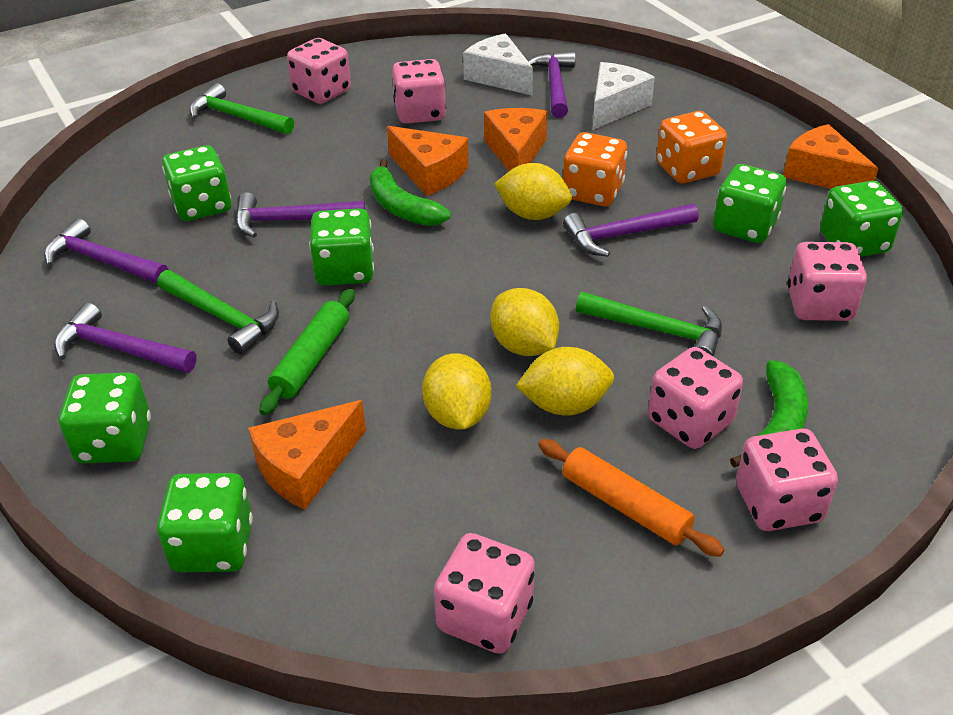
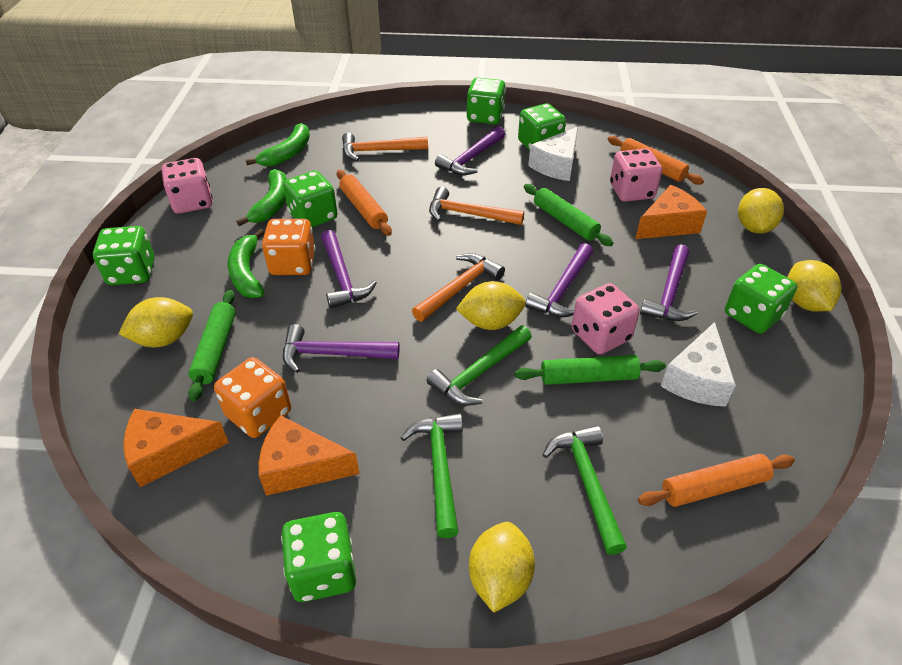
green banana: [369,159,451,226] [730,360,808,468] = 2 -> [228,229,265,298] [236,169,287,226] [245,123,310,166] = 3
green rolling pin: [259,289,355,415] = 1 -> [188,290,236,402] [515,355,666,385] [524,184,613,246] = 3
orange cheese: [248,400,366,510] [387,126,468,196] [484,108,548,171] [783,124,878,189] = 4 -> [123,409,229,487] [259,415,360,496] [635,185,707,239] = 3
orange hammer: none = 0 -> [342,133,428,161] [412,253,505,322] [429,187,524,225] = 3
orange rolling pin: [538,439,724,557] = 1 -> [337,170,392,236] [608,136,704,185] [638,454,795,507] = 3
pink dice: [287,38,351,104] [392,59,446,124] [434,533,535,654] [648,347,743,449] [736,429,838,531] [787,242,867,321] = 6 -> [162,158,213,214] [572,283,640,354] [610,149,662,202] = 3
yellow lemon: [422,353,491,429] [490,288,559,356] [494,163,572,220] [516,347,614,416] = 4 -> [119,297,193,347] [456,281,526,330] [469,522,535,613] [738,188,784,233] [787,260,841,312] = 5

